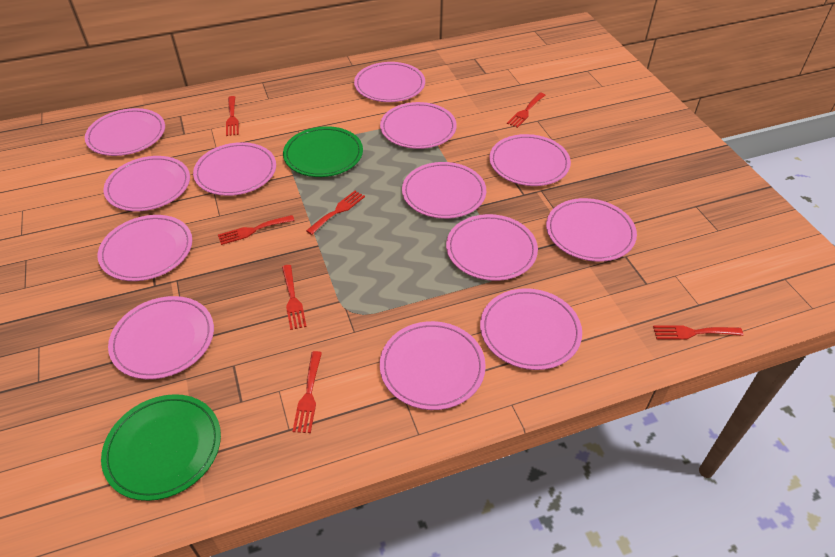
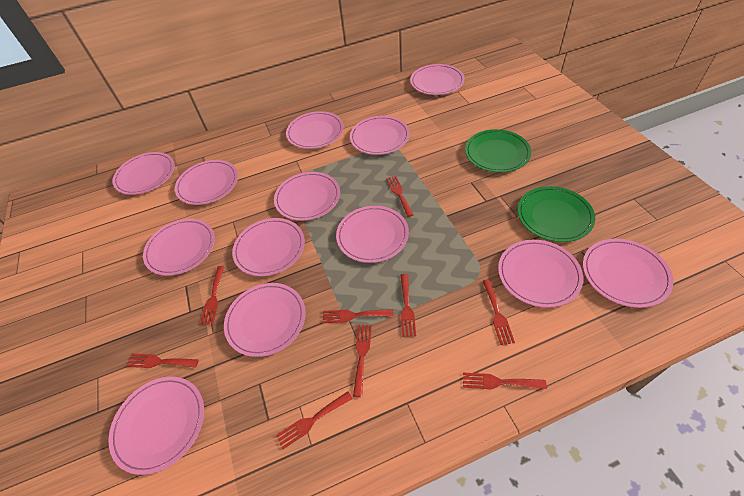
red fork: [218,215,295,245] [226,96,239,136] [282,265,307,330] [292,351,322,433] [306,191,365,235] [507,93,545,128] [653,325,743,340] = 7 -> [126,353,199,368] [200,266,225,325] [276,392,353,449] [322,309,393,323] [353,325,372,397] [386,176,414,217] [400,274,416,337] [463,372,547,389] [483,279,515,345] = 9

